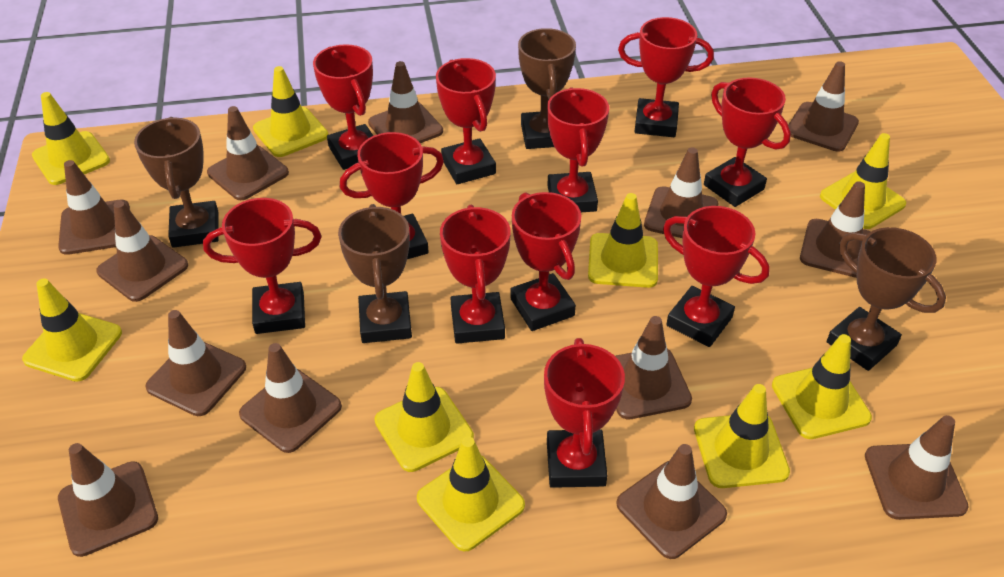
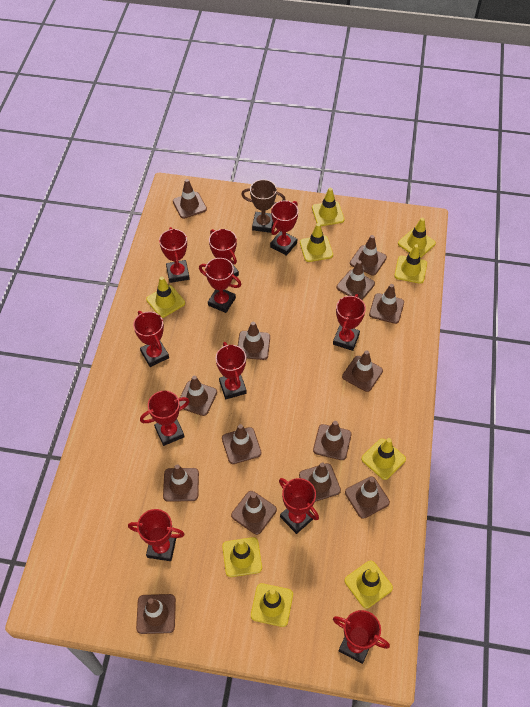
brown traffic cone: [58,160,130,255] [58,443,158,557] [96,201,188,302] [145,310,246,416] [207,106,289,200] [239,343,342,453] [368,61,443,143] [615,316,692,419] [616,444,727,559] [644,147,718,238] [788,61,859,152] [800,181,871,278] [865,415,969,520] = 13 -> [136,594,176,634] [163,464,199,502] [173,179,207,219] [179,376,217,416] [222,424,262,464] [231,491,277,535] [238,321,270,360] [299,462,341,502] [313,421,351,460] [337,260,375,300] [342,350,383,392] [345,476,390,519] [350,235,387,276] [369,284,404,324] = 14
brown trophy: [134,117,219,248] [338,204,412,343] [518,28,576,149] [827,227,946,371] = 4 -> [241,179,286,233] = 1

